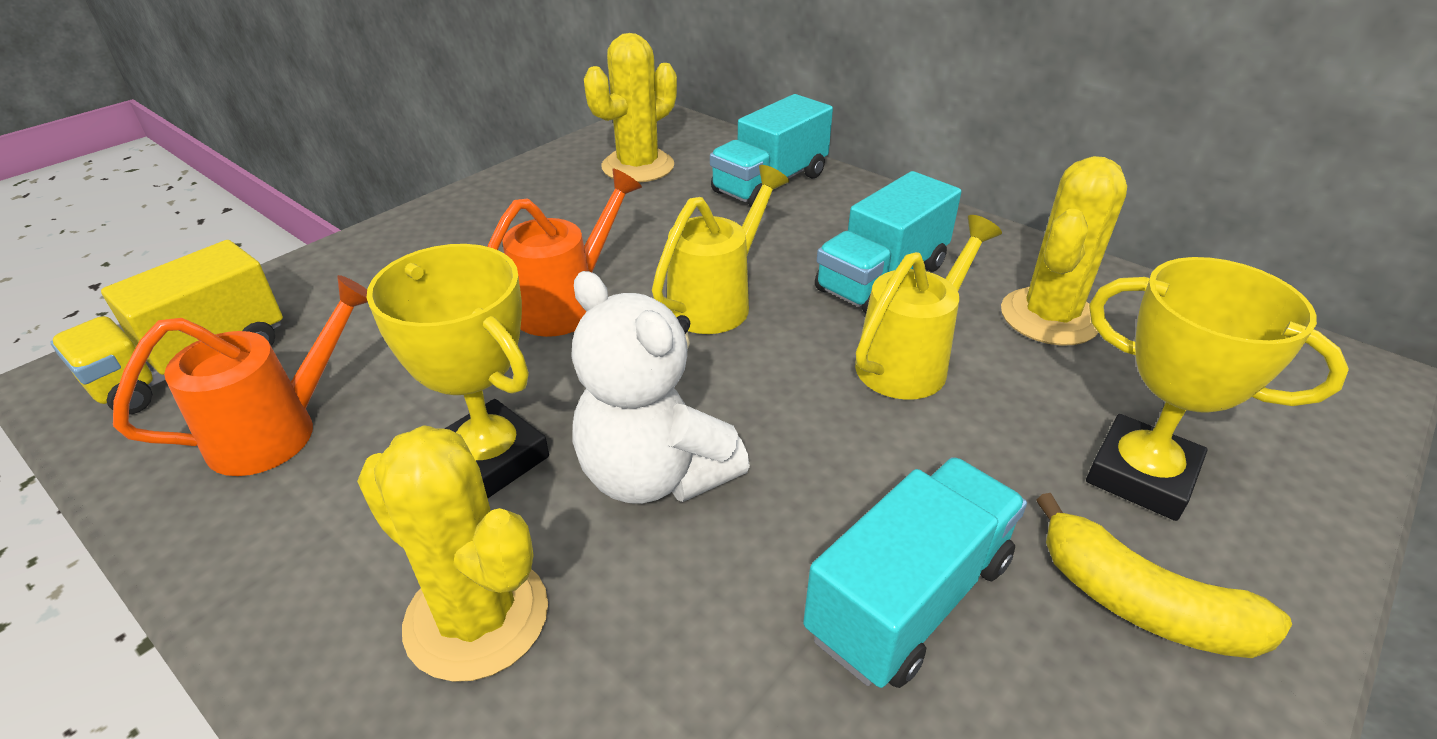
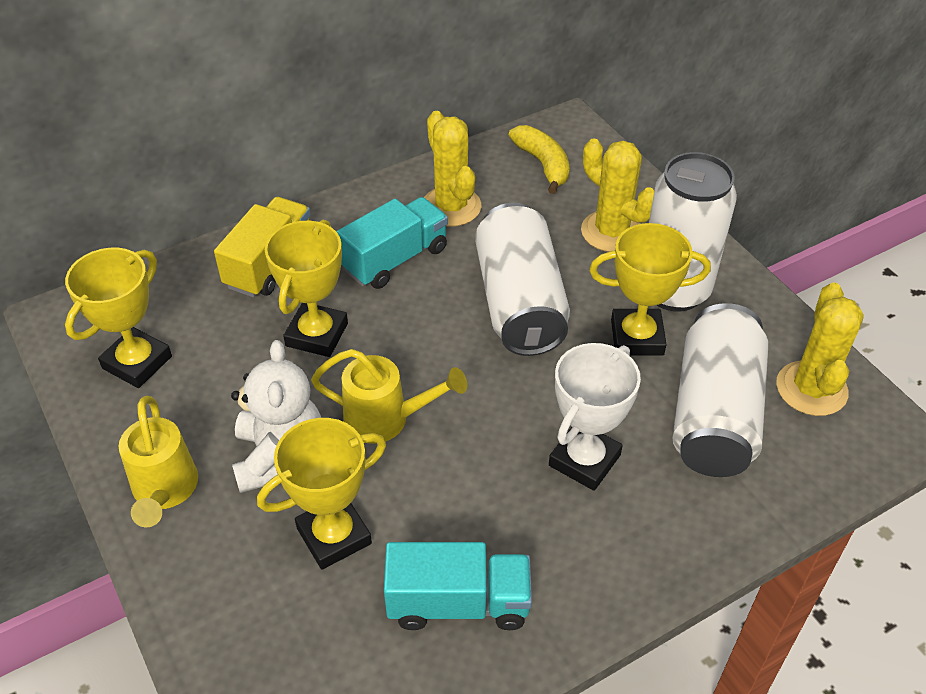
orange watering can: [113,275,368,476] [487,168,642,337] = 2 -> none = 0
turquoise truck: [710,94,833,207] [803,457,1027,688] [815,171,962,314] = 3 -> [336,197,448,289] [384,542,532,630] = 2
white can: none = 0 -> [475,203,570,356] [649,152,737,312] [672,303,768,477] = 3
white trophy: none = 0 -> [549,343,641,491] = 1
yellow trophy: [367,244,549,498] [1086,257,1349,521] = 2 -> [65,248,172,388] [257,418,386,569] [265,220,348,357] [589,223,711,356] = 4

